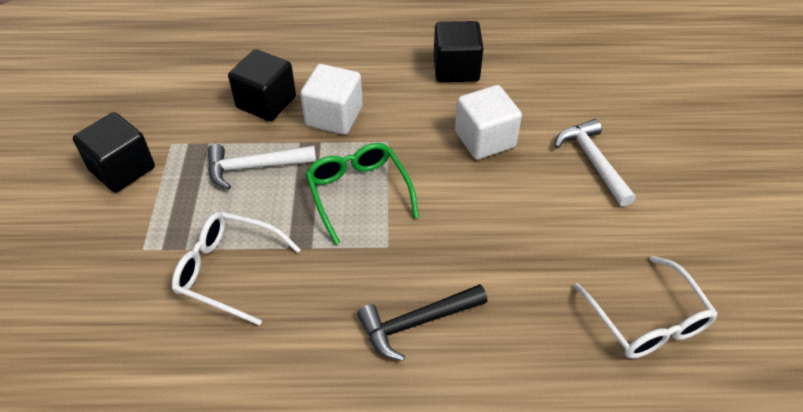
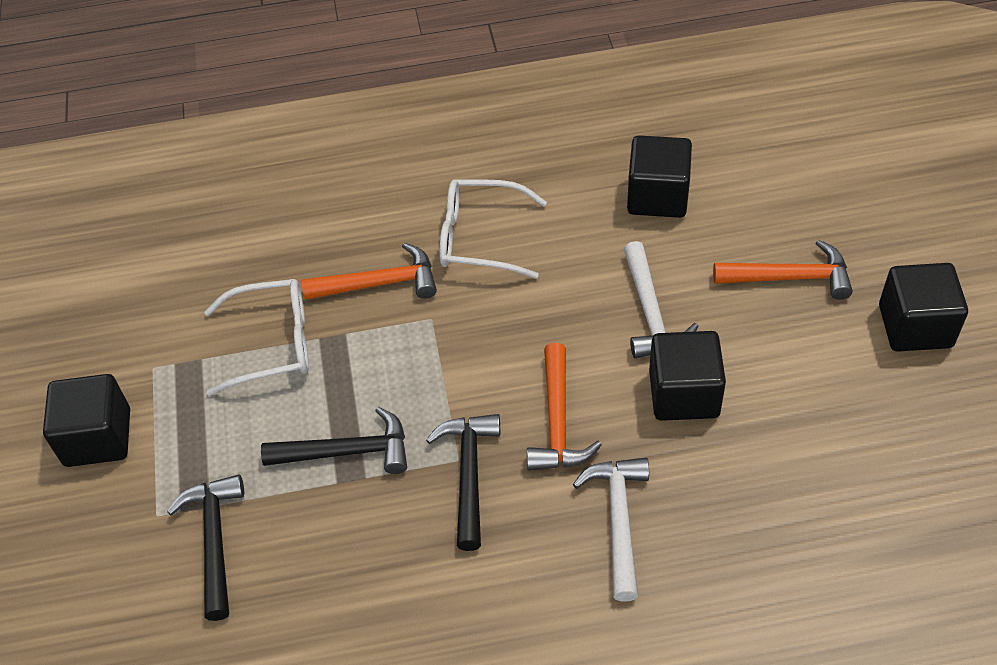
black cube: [73,112,155,193] [228,49,296,121] [434,21,484,82] = 3 -> [43,374,130,467] [627,135,692,218] [649,331,726,421] [879,263,968,352] = 4
black hammer: [357,284,487,361] = 1 -> [167,475,244,621] [261,407,407,474] [426,414,500,551] = 3
green glasses: [305,143,419,245] = 1 -> none = 0
orange hammer: none = 0 -> [302,243,437,300] [527,343,602,471] [713,240,853,300] = 3
white cube: [300,64,363,135] [455,85,522,160] = 2 -> none = 0

